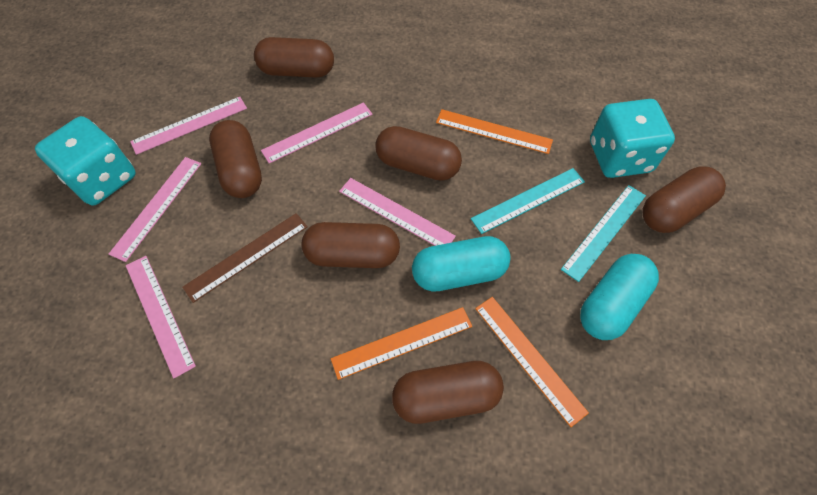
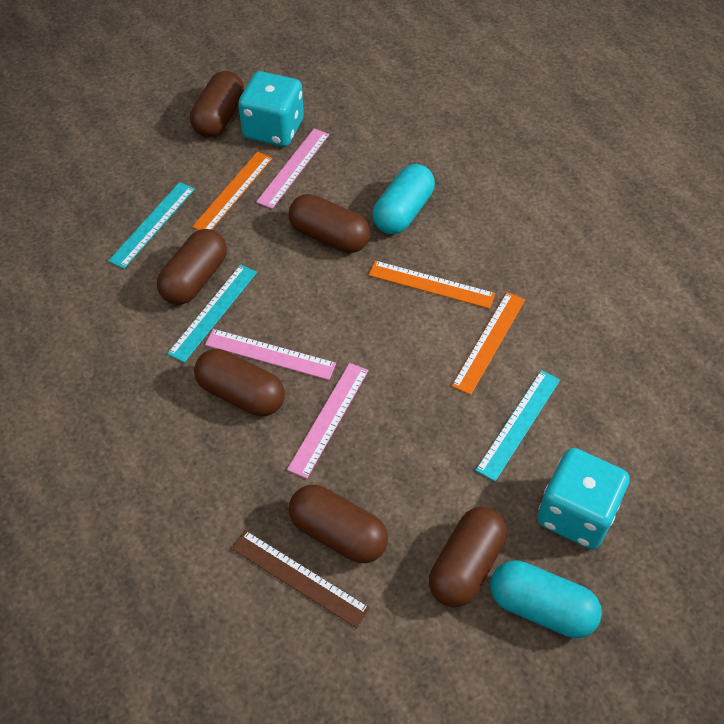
pink ruler: [109,157,201,262] [126,256,196,378] [130,97,247,155] [261,102,373,164] [339,178,456,246] = 5 -> [205,329,336,380] [256,128,330,209] [287,363,369,479] = 3
turquoise ruler: [471,168,585,234] [561,185,646,282] = 2 -> [108,182,195,269] [167,264,257,363] [475,370,560,481] = 3

